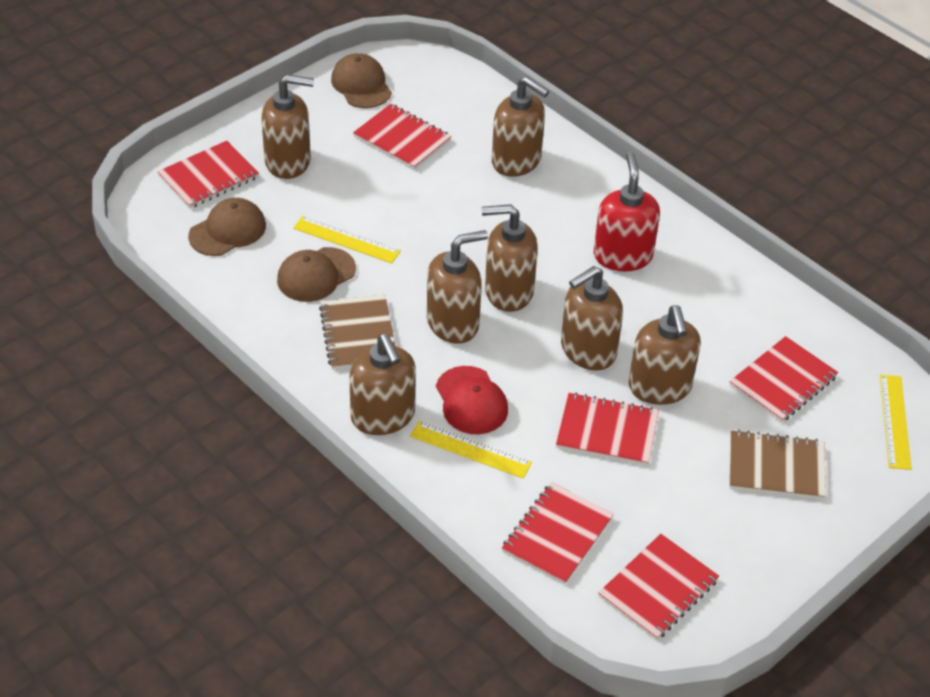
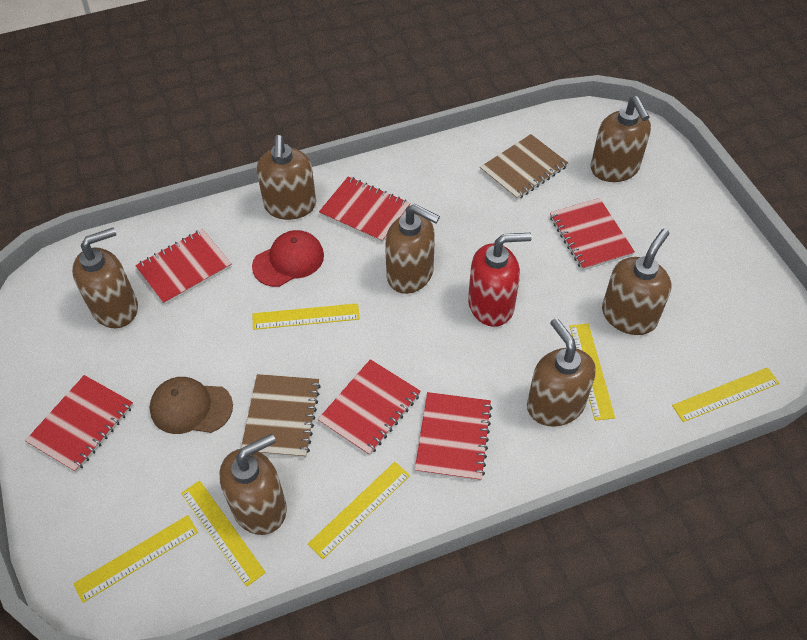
brown cap: [188,198,266,256] [277,247,356,302] [331,53,392,108] = 3 -> [150,377,233,434] = 1
yellow ruler: [293,216,401,263] [410,420,532,479] [879,375,912,470] = 3 -> [73,515,198,603] [181,481,266,587] [253,303,360,330] [308,462,410,559] [570,324,615,421] [672,367,779,422] = 6

